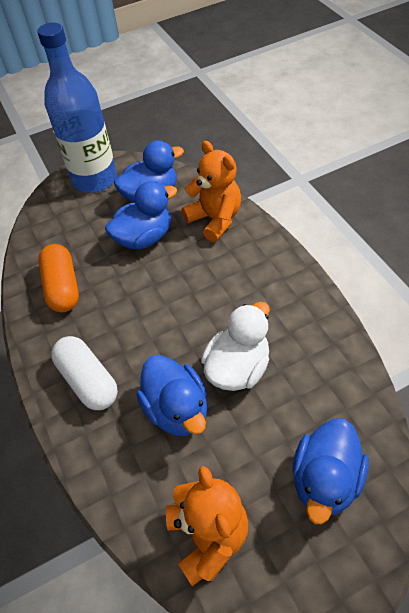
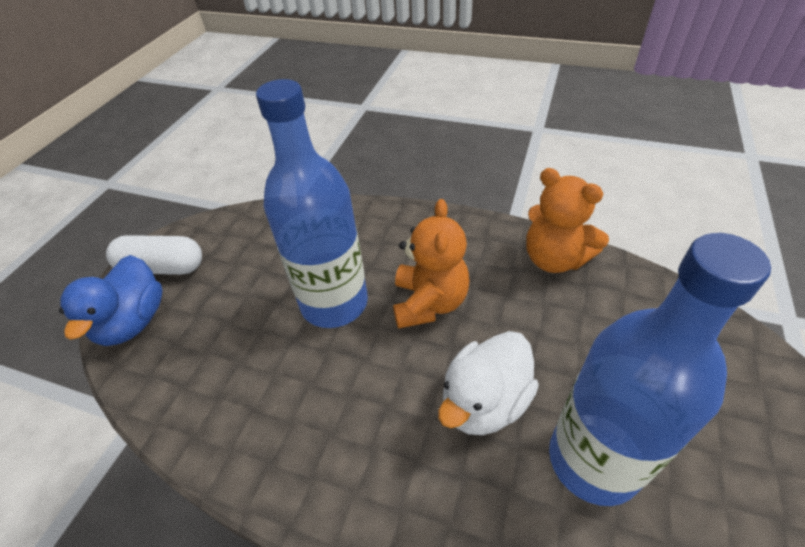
blue bottle: [37,22,117,193] = 1 -> [256,79,368,328] [549,233,771,506] = 2
blue duck: [105,181,177,250] [114,140,184,203] [136,355,207,436] [292,418,369,524] = 4 -> [59,255,163,346] = 1
orange capsule: [38,244,79,312] = 1 -> none = 0

